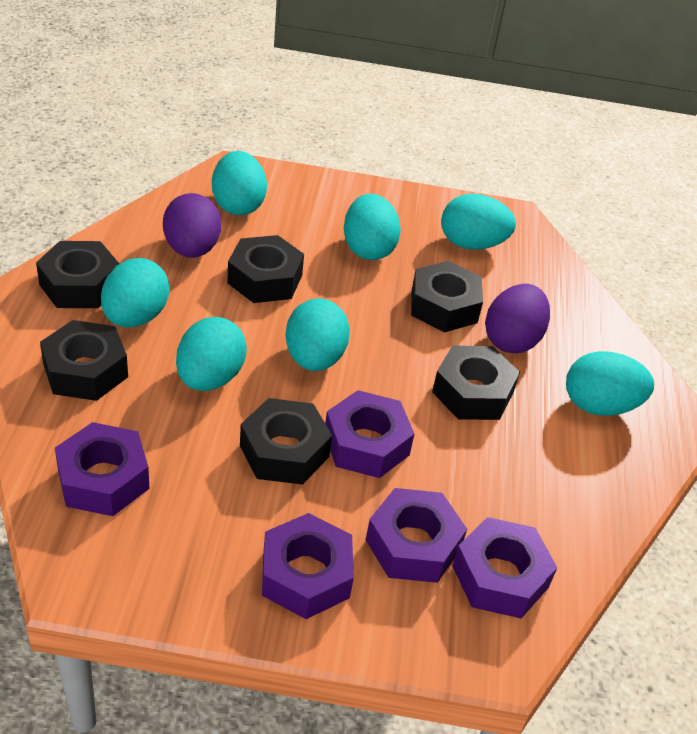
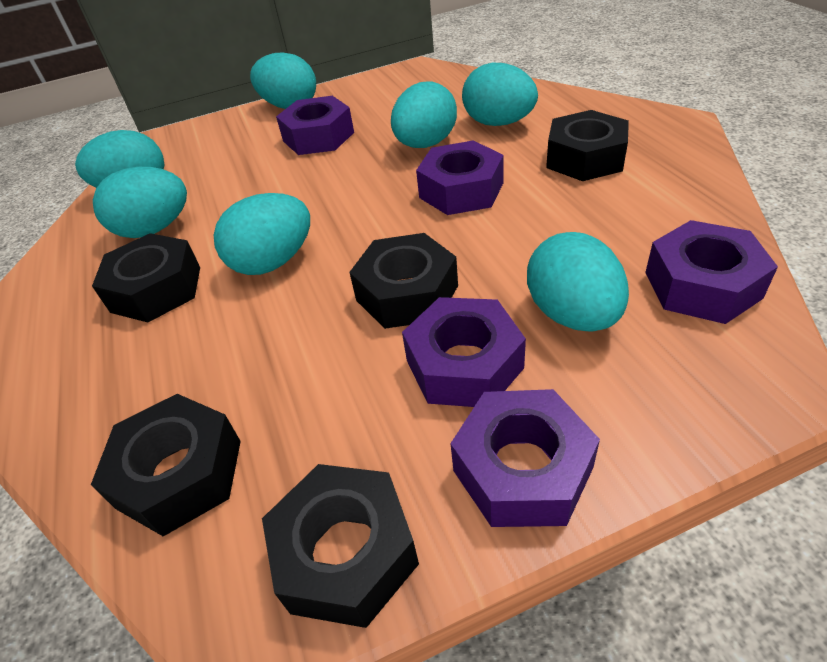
black nut: [36,241,119,308] [40,320,128,401] [227,235,304,303] [240,398,332,485] [411,261,483,332] [432,345,520,420] = 6 -> [91,394,241,536] [92,233,200,322] [262,464,419,628] [349,233,458,329] [546,110,629,181] = 5
purple egg: [163,193,221,258] [485,284,550,354] = 2 -> none = 0

